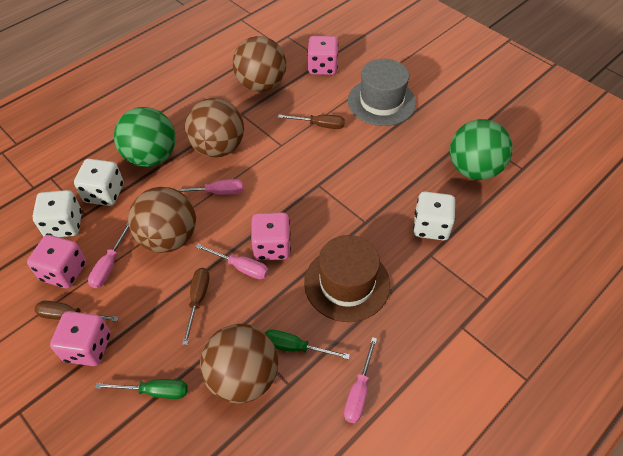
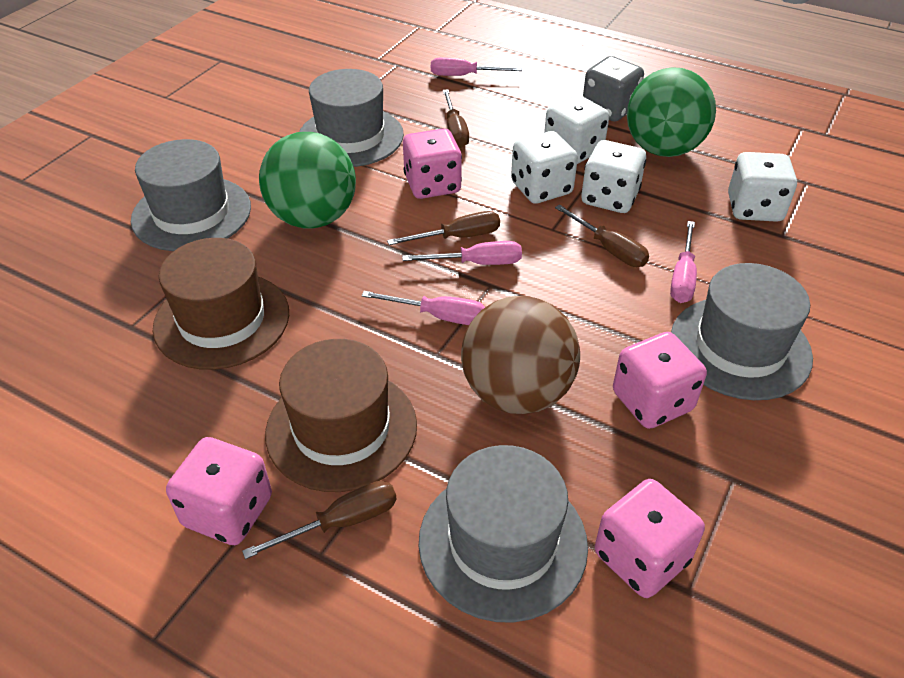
brown ball: [128,187,196,253] [185,98,244,158] [200,324,278,403] [233,36,286,92] = 4 -> [461,296,580,414] = 1
brown hat: [304,235,390,322] = 1 -> [153,238,289,370] [265,339,417,492] = 2
brown screwdriver: [34,301,119,322] [182,268,210,345] [278,115,345,129] = 3 -> [242,481,397,559] [387,211,500,245] [443,89,469,148] [555,204,649,267] = 4
green screwdriver: [95,379,188,399] [265,330,350,360] = 2 -> none = 0
grey dice: none = 0 -> [583,56,644,122] = 1
grey hat: [348,59,416,126] = 1 -> [131,139,251,251] [299,69,404,167] [419,445,588,623] [671,263,813,400] = 4
white dice: [32,190,82,237] [74,159,124,206] [413,191,455,241] = 3 -> [511,131,578,204] [544,95,609,164] [581,140,646,213] [728,152,797,222] = 4

